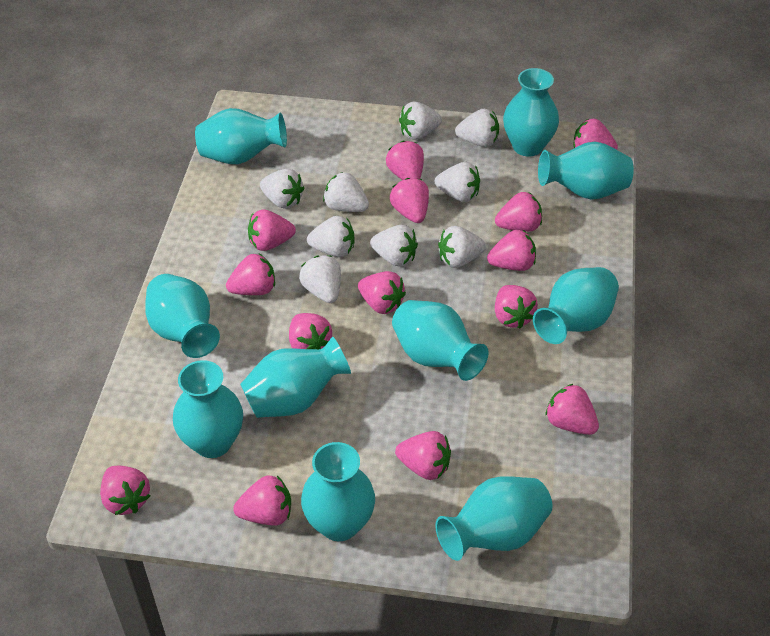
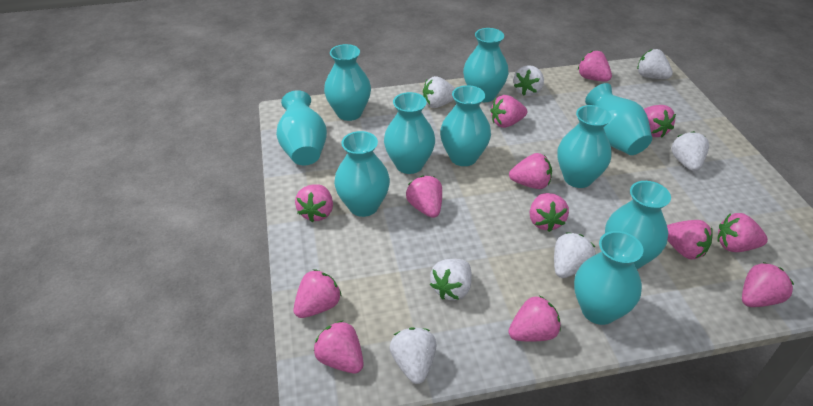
pink strawberry: [100,466,150,515] [226,254,275,295] [233,476,291,525] [248,210,296,251] [289,313,332,349] [358,271,406,314] [386,141,424,180] [390,178,429,223] [395,431,451,480] [487,230,536,271] [495,192,542,232] [495,285,538,329] [545,384,599,435] [573,119,618,150] = 14 -> [293,269,342,318] [295,184,333,222] [314,321,364,373] [406,176,442,218] [490,95,527,128] [508,295,561,342] [509,153,552,189] [530,193,569,232] [578,51,612,82] [644,105,676,137] [667,220,713,259] [717,213,768,252] [742,262,794,307] = 13
white strawberry: [260,168,304,209] [299,255,341,303] [307,216,354,257] [323,172,369,212] [370,225,418,267] [399,102,442,140] [435,162,480,202] [438,226,486,268] [455,109,499,147] = 9 -> [389,328,437,384] [423,76,456,108] [430,259,472,300] [513,65,544,96] [554,232,596,278] [637,49,673,79] [671,131,709,171] = 7

